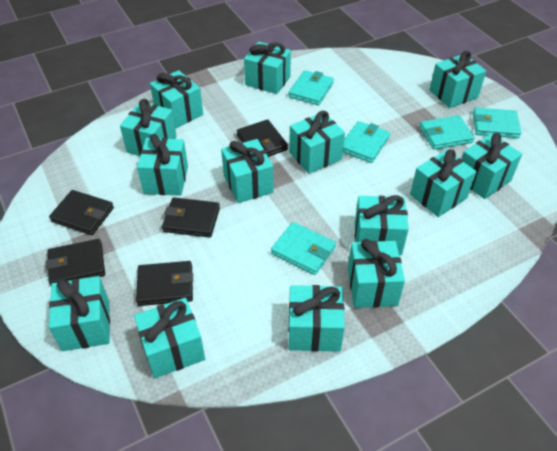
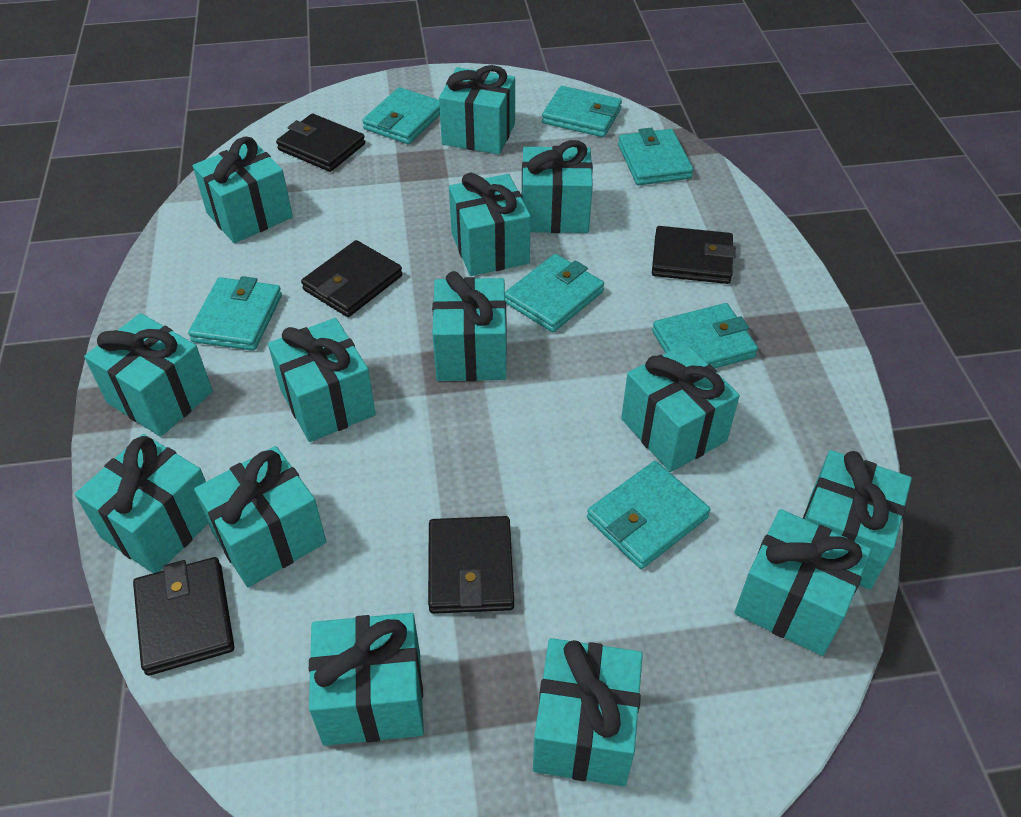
turquoise wallet: [271,222,336,275] [288,70,334,105] [343,121,390,163] [420,115,475,149] [473,108,521,138] = 5 -> [188,276,282,351] [362,87,440,144] [505,254,604,332] [542,86,622,137] [587,461,711,569] [618,127,693,185] [652,303,758,368] = 7

